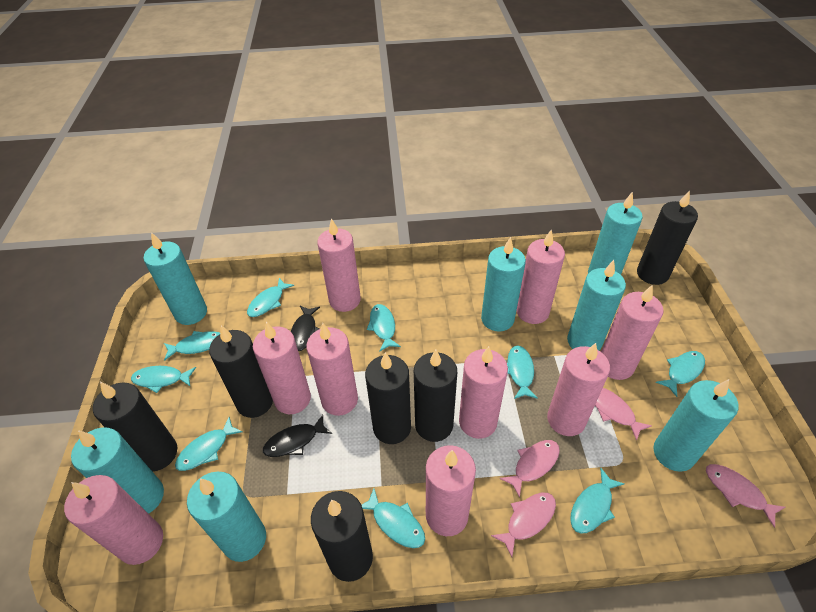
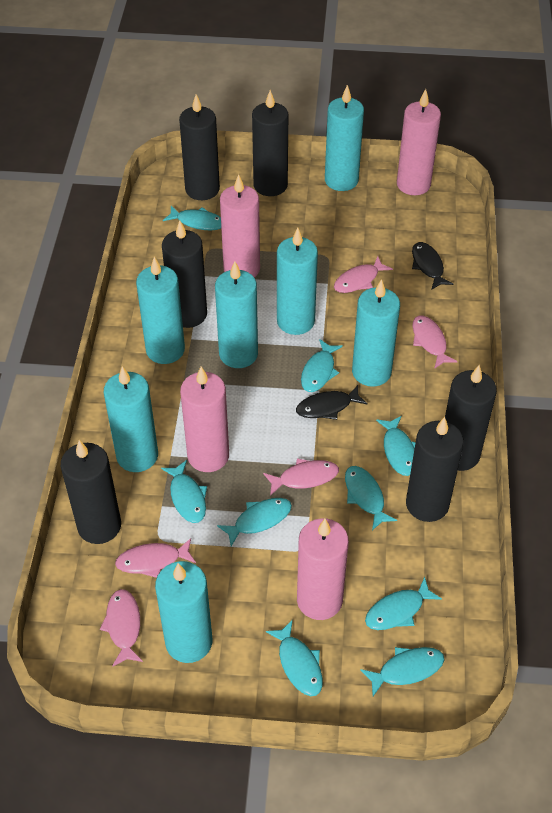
pink candle: [64,475,163,565] [253,322,311,414] [306,323,358,416] [317,218,361,312] [426,445,476,536] [459,346,508,439] [516,230,565,324] [547,343,610,436] [601,285,664,380] = 9 -> [180,367,229,472] [220,174,260,278] [297,518,349,620] [397,89,441,195] = 4
pink fish: [491,492,556,557] [500,440,560,498] [595,388,652,441] [706,464,785,528] = 4 -> [100,589,143,667] [115,538,196,578] [263,458,339,496] [334,256,393,293] [412,316,458,369] = 5

